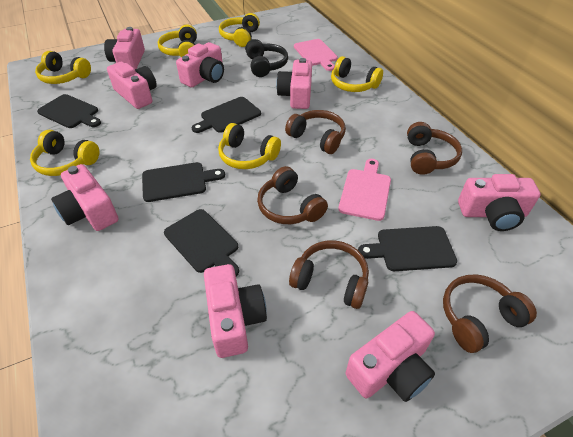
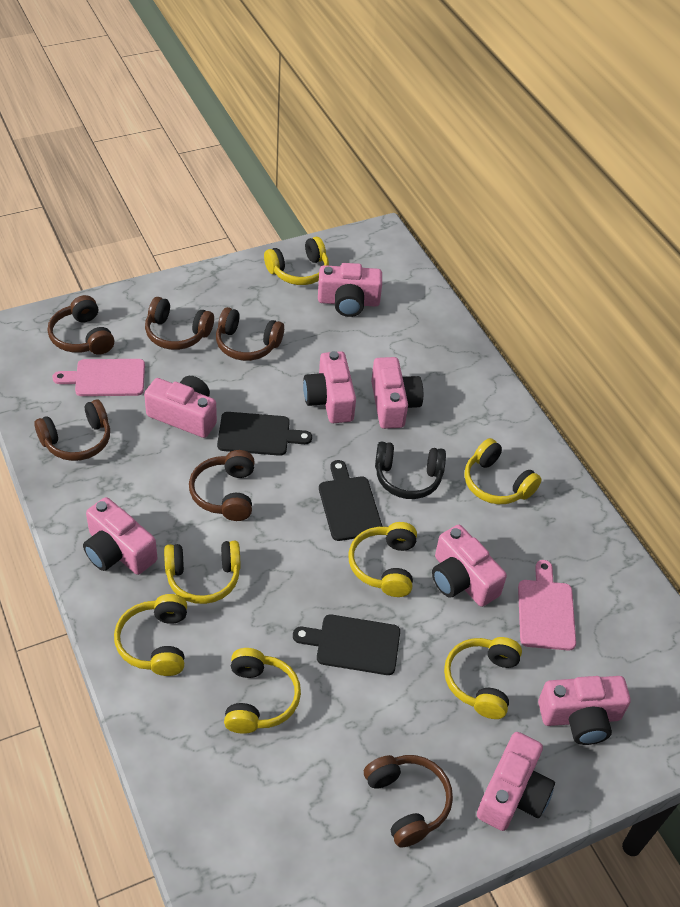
black cutting board: [37,94,101,128] [142,162,225,202] [164,209,239,276] [192,97,261,133] [358,226,457,271] = 5 -> [217,412,312,456] [293,614,400,675] [319,460,383,541] = 3
brown headphones: [257,166,328,224] [285,110,346,154] [289,240,369,309] [407,122,462,175] [443,274,537,353] = 5 -> [34,400,110,461] [48,295,114,355] [145,297,214,350] [189,450,255,521] [216,307,284,361] [364,755,453,848] = 6
yellow headphones: [30,130,99,176] [35,51,91,84] [158,25,197,57] [218,123,281,169] [219,13,260,47] [331,56,383,92] = 6 -> [114,594,187,676] [164,541,241,604] [224,648,301,734] [264,237,329,285] [348,522,417,597] [444,637,522,719] [464,438,541,504] = 7

